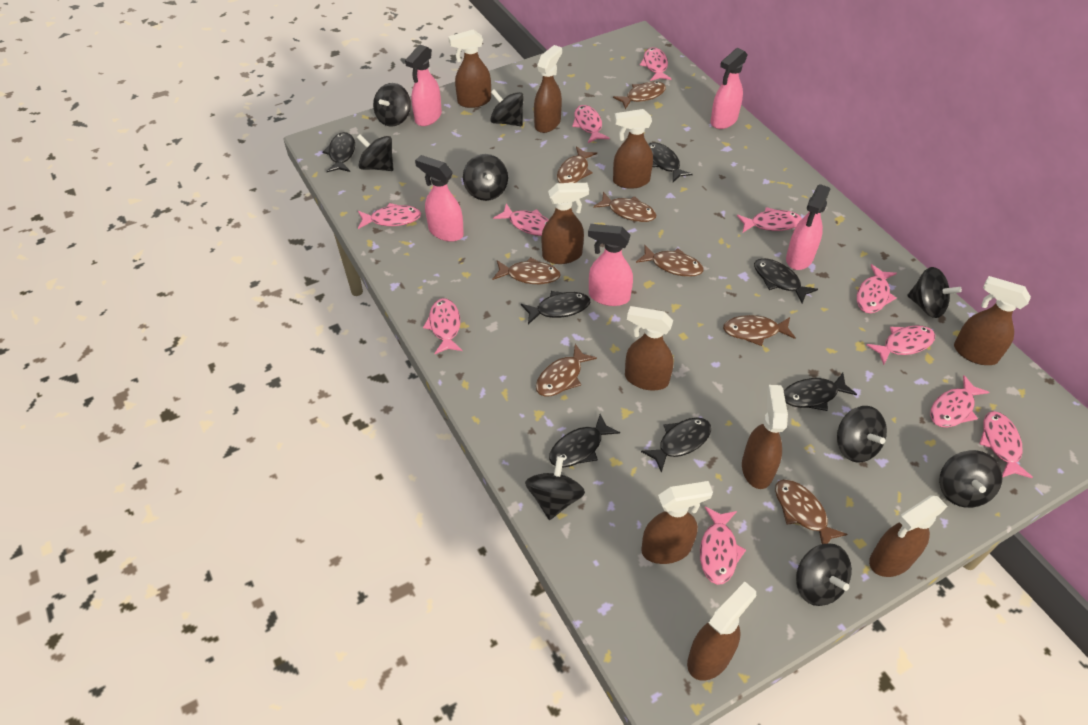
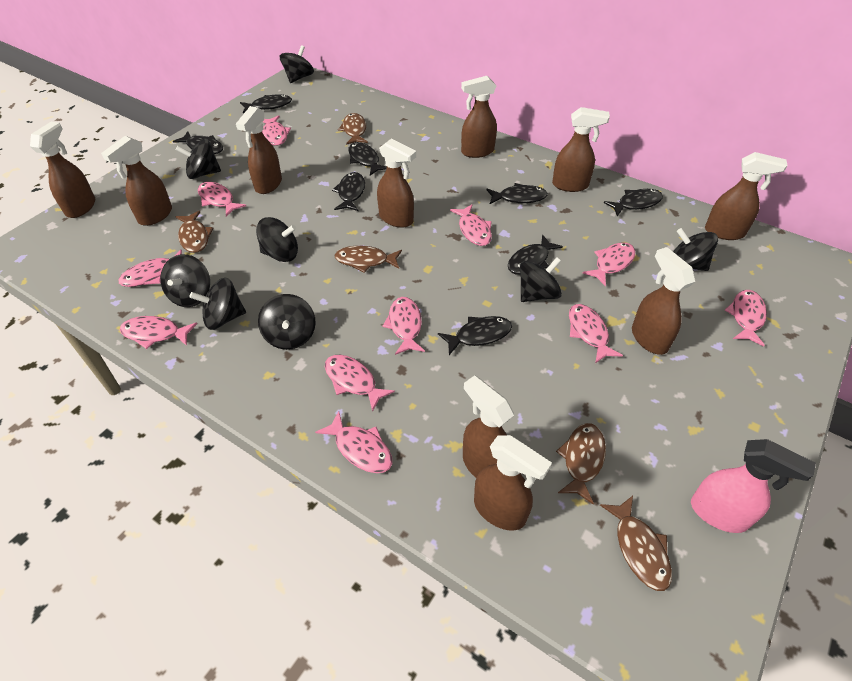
black fish: [323,132,355,172] [521,291,590,324] [549,414,620,468] [641,418,711,473] [648,142,693,182] [754,258,818,303] [784,373,857,411] = 7 -> [173,131,223,154] [240,94,292,113] [332,172,365,211] [348,142,387,176] [438,316,512,355] [487,183,548,204] [508,235,563,275] [604,189,663,216] = 8
black spinning top: [357,134,393,171] [373,83,411,127] [463,154,508,201] [490,89,524,126] [525,456,585,520] [796,543,852,606] [837,406,887,463] [907,267,962,318] [939,450,1003,508] = 9 -> [160,254,210,307] [176,139,221,179] [189,278,246,330] [256,217,298,262] [258,294,316,350] [280,45,314,83] [520,257,562,302] [673,228,718,271] = 8
brown fish: [493,257,561,284] [536,344,597,396] [557,146,597,183] [593,192,657,222] [613,82,666,109] [636,245,704,277] [723,315,795,346] [775,479,848,544] = 8 -> [175,211,213,253] [335,246,402,273] [338,113,368,145] [556,423,606,504] [600,496,672,591] = 5
pink spray bottle: [405,44,442,126] [415,155,464,242] [588,224,633,306] [710,48,748,129] [786,184,830,270] = 5 -> [691,439,816,533] = 1

